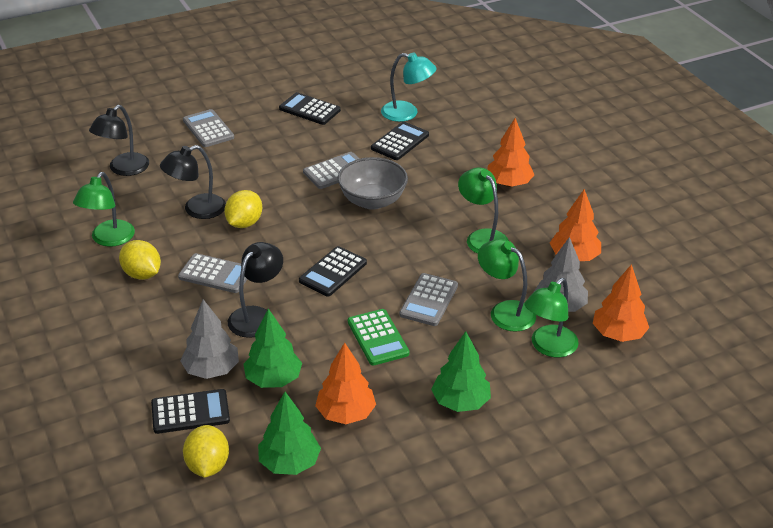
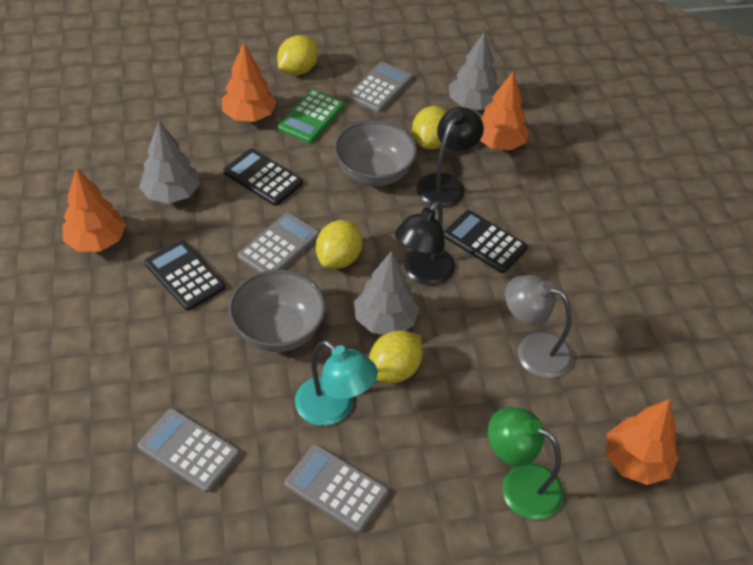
black calculator: [151,389,230,434] [279,92,341,125] [299,246,367,297] [371,122,429,160] = 4 -> [144,240,225,311] [223,149,303,206] [444,210,528,273] = 3
black lamp: [89,105,149,176] [160,145,226,219] [228,242,283,338] = 3 -> [395,201,455,285] [417,107,484,208] = 2
green lamp: [73,172,135,247] [458,168,509,254] [478,239,536,332] [524,278,579,358] = 4 -> [488,407,564,520] = 1
green tree: [243,308,302,388] [258,392,321,475] [431,331,491,412] = 3 -> none = 0
grey bowl: [338,157,408,210] = 1 -> [228,270,326,352] [334,120,417,186] = 2
grey lamp: none = 0 -> [505,275,573,378] = 1
grey tree: [180,299,239,379] [534,237,588,312] = 2 -> [139,121,200,204] [354,251,420,334] [449,32,499,110] = 3
yellow lemon: [119,240,161,280] [183,425,229,478] [224,190,262,228] = 3 -> [277,35,318,75] [316,220,363,269] [369,331,423,383] [412,106,447,149] = 4

